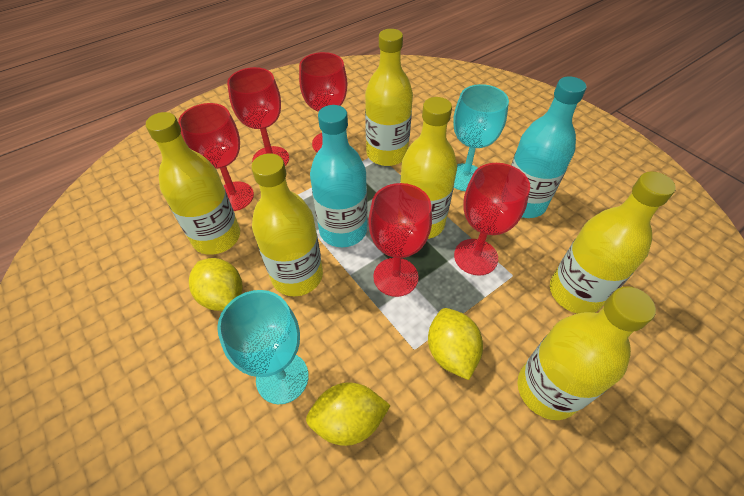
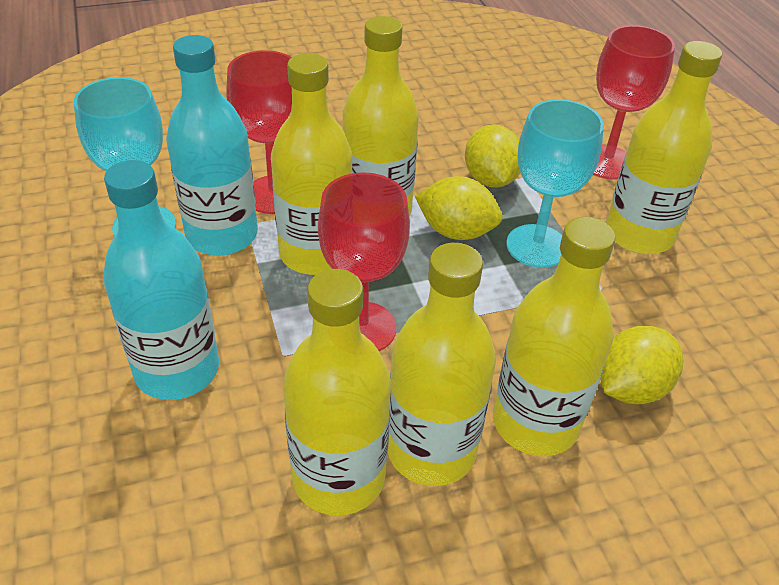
red goblet: [178,103,254,211] [227,67,289,166] [299,52,347,152] [369,183,432,297] [454,163,530,276] = 5 -> [226,50,292,214] [318,172,410,351] [593,25,675,179] = 3

